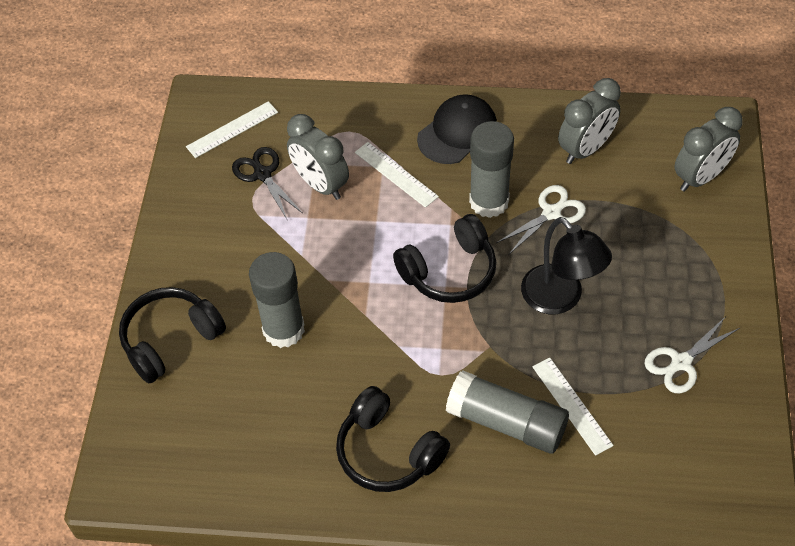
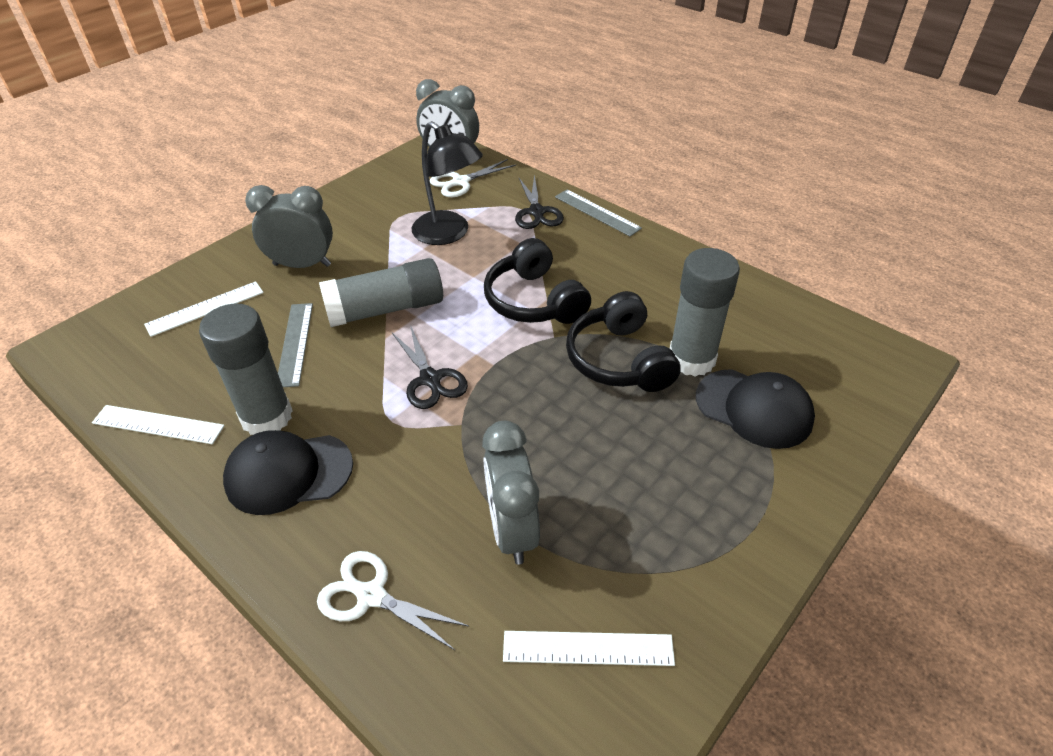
black cap: [417,94,497,164] = 1 -> [223,430,353,515] [696,369,815,449] = 2
black headphones: [119,287,226,383] [336,386,450,492] [393,214,496,303] = 3 -> [484,238,591,324] [566,291,681,392] = 2
black scissors: [232,147,302,221] = 1 -> [392,325,468,409] [515,175,564,229] = 2
grey ruler: none = 0 -> [278,303,313,387] [555,189,642,236] = 2

